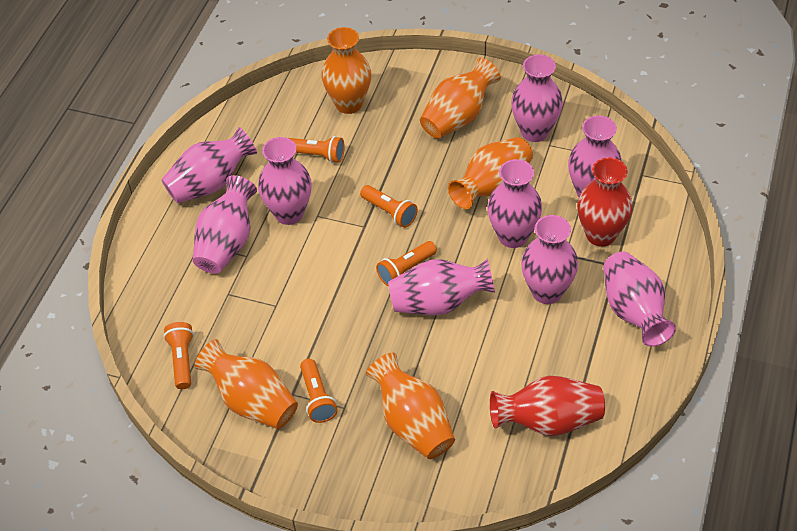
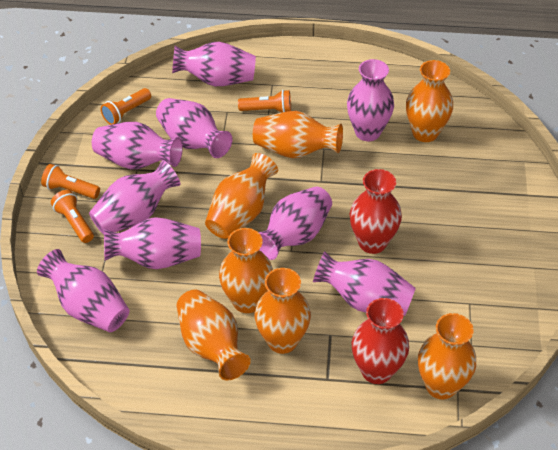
orange flashlight: [163,322,194,389] [289,136,345,163] [300,359,338,423] [360,185,418,228] [376,241,437,287] = 5 -> [41,164,100,199] [51,190,94,243] [101,88,151,125] [238,90,291,112] = 4
orange vase: [194,339,298,429] [321,27,371,114] [366,353,455,459] [420,58,501,139] [448,137,533,209] = 5 -> [176,289,251,381] [205,153,278,239] [219,228,273,313] [253,111,343,158] [255,268,311,354] [406,60,453,142] [418,313,476,399] = 7

